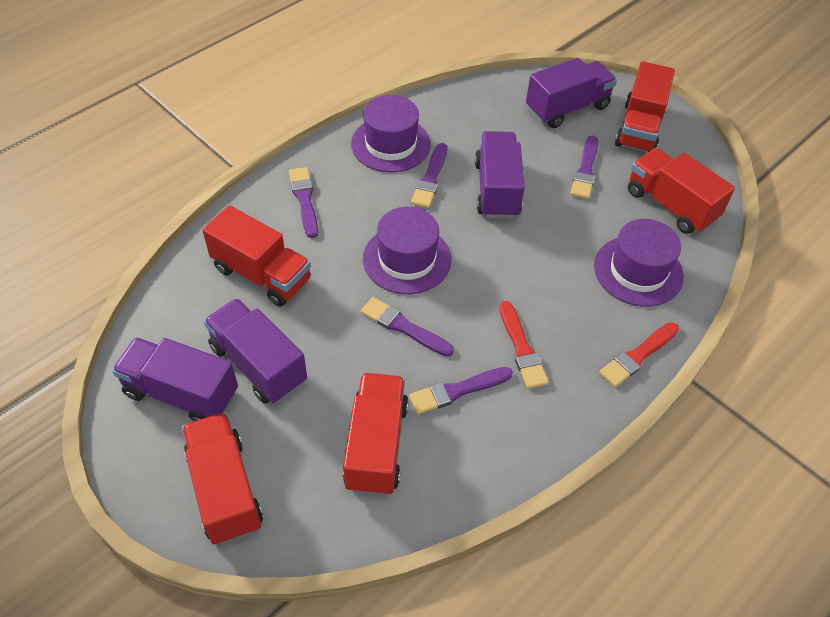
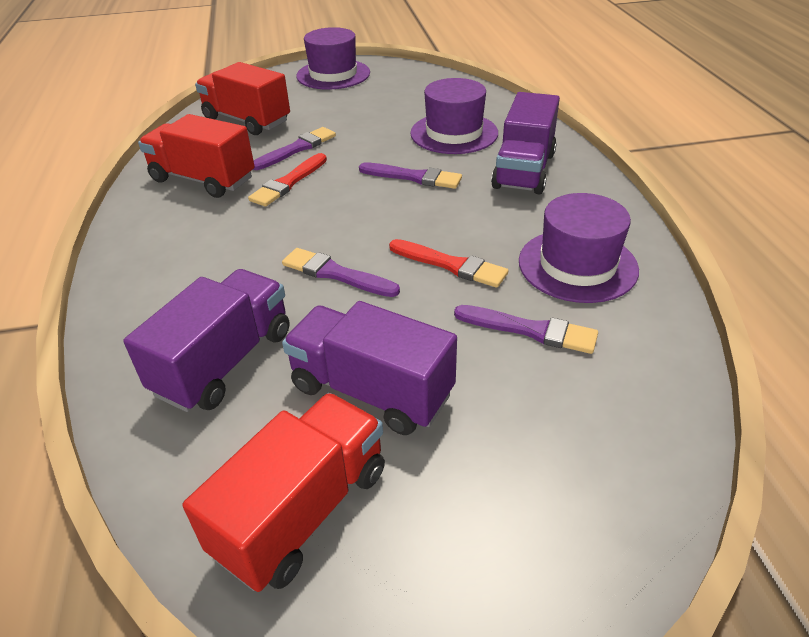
purple brush: [289,167,318,238] [361,297,454,357] [409,367,513,414] [411,143,447,208] [570,135,598,199] = 5 -> [253,127,336,170] [282,248,400,297] [359,163,462,189] [454,305,598,354] = 4
purple truck: [112,337,238,421] [204,298,307,404] [475,131,525,219] [526,58,617,128] = 4 -> [123,269,289,412] [282,301,457,435] [491,92,560,195] = 3
red truck: [182,412,263,544] [203,205,311,307] [343,373,409,496] [615,61,675,152] [628,148,735,234] = 5 -> [138,114,255,198] [183,393,385,592] [195,62,290,135] = 3

